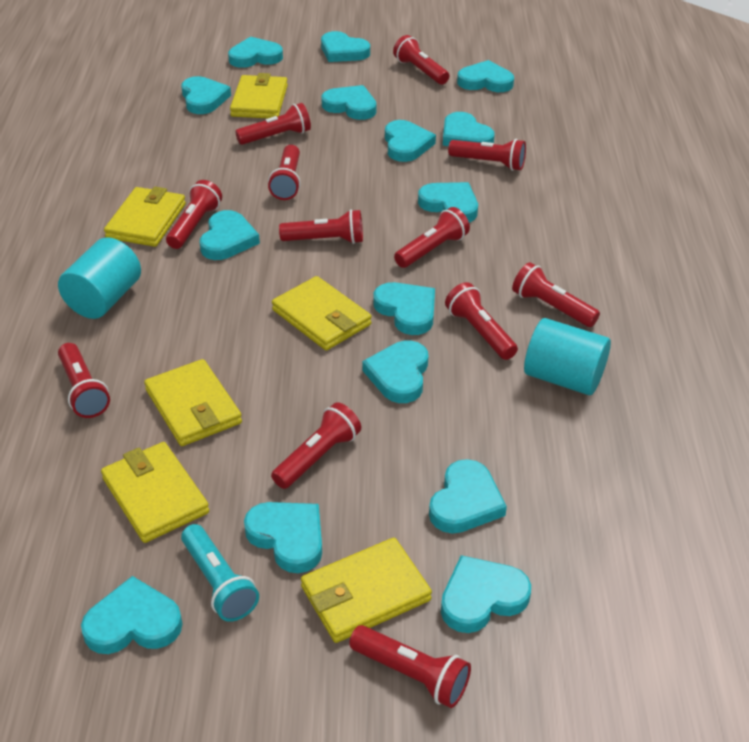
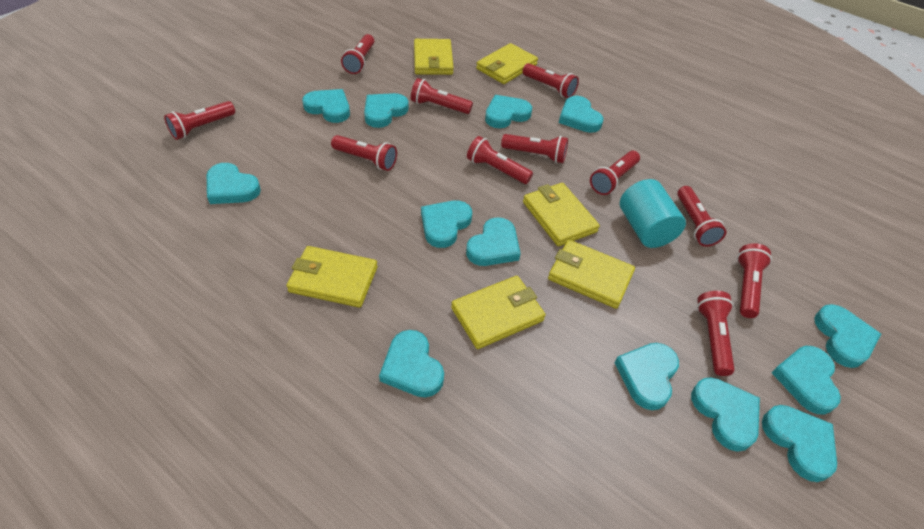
red flashlight: [58,343,110,418] [166,180,222,249] [235,103,311,145] [268,145,301,200] [271,402,361,489] [279,209,363,244] [349,625,471,708] [393,35,449,84] [394,207,470,268] [445,282,518,360] [448,139,526,171] [512,262,600,327] = 12 -> [164,101,235,140] [331,135,397,171] [341,34,374,74] [411,78,473,114] [467,136,533,184] [501,134,568,163] [523,63,579,98] [590,151,640,195] [677,186,726,247] [697,291,735,376] [737,243,772,318] = 11
turquoise cylinder: [58,237,141,319] [524,318,611,395] = 2 -> [620,179,686,248] = 1
turquoise flashlight: [181,524,259,622] = 1 -> none = 0
turquoise heart: [81,576,182,654] [181,76,231,114] [199,210,260,260] [228,36,283,68] [244,502,322,573] [321,31,370,62] [321,85,376,120] [362,340,428,403] [373,282,435,335] [385,120,436,162] [418,182,478,223] [429,459,507,534] [441,555,531,633] [443,112,495,146] [457,60,514,92] = 15 -> [207,163,261,204] [302,89,350,123] [364,93,409,128] [379,330,444,397] [421,200,472,248] [466,217,521,266] [485,95,532,128] [559,96,604,133] [614,343,679,410] [691,377,760,452] [762,405,837,482] [771,346,841,415] [814,304,881,368] = 13

